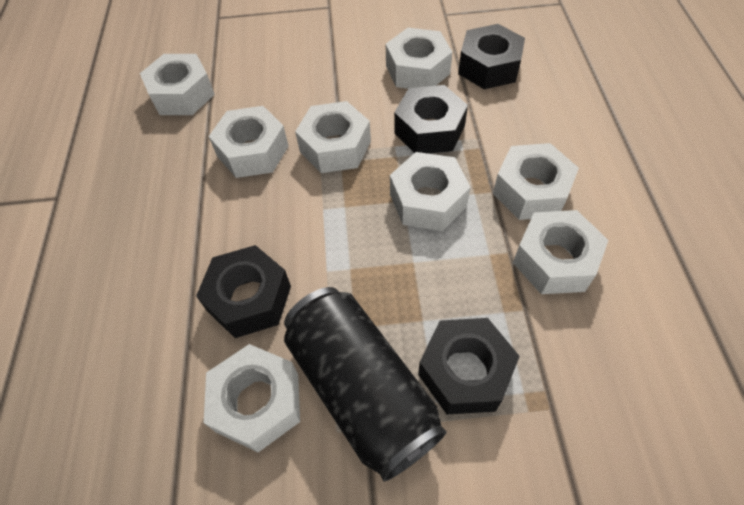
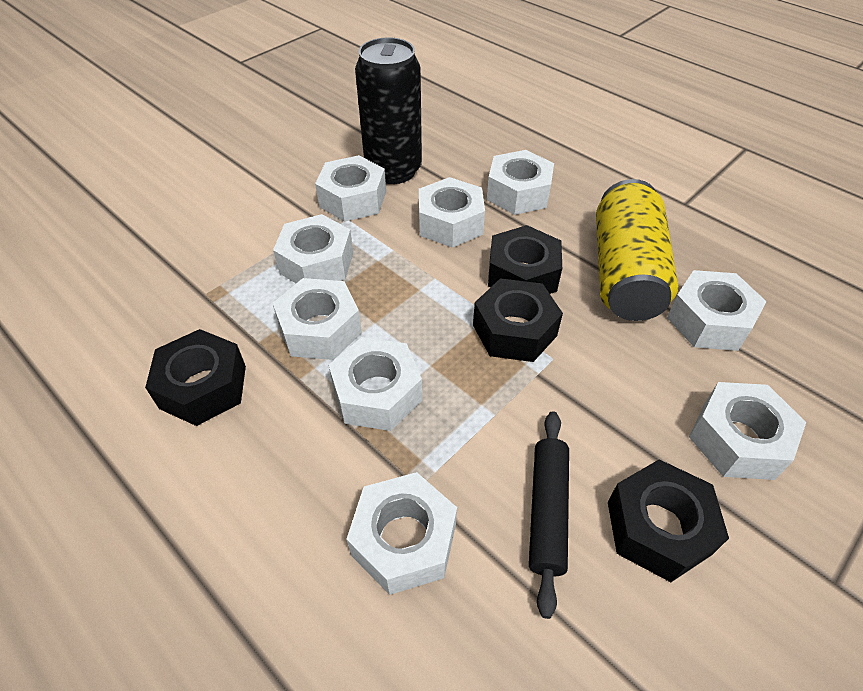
black rolling pin: none = 0 -> [529,411,569,619] = 1
white nut: [140,54,215,115] [204,344,300,452] [209,106,289,178] [295,101,371,173] [386,28,452,89] [390,152,471,231] [493,143,579,220] [513,210,608,294] = 8 -> [272,278,362,360] [273,214,353,283] [315,155,386,222] [328,337,422,431] [346,472,457,595] [419,177,485,248] [487,150,554,215] [667,270,767,351] [689,382,806,480] = 9
yellow can: none = 0 -> [596,179,678,321] = 1

